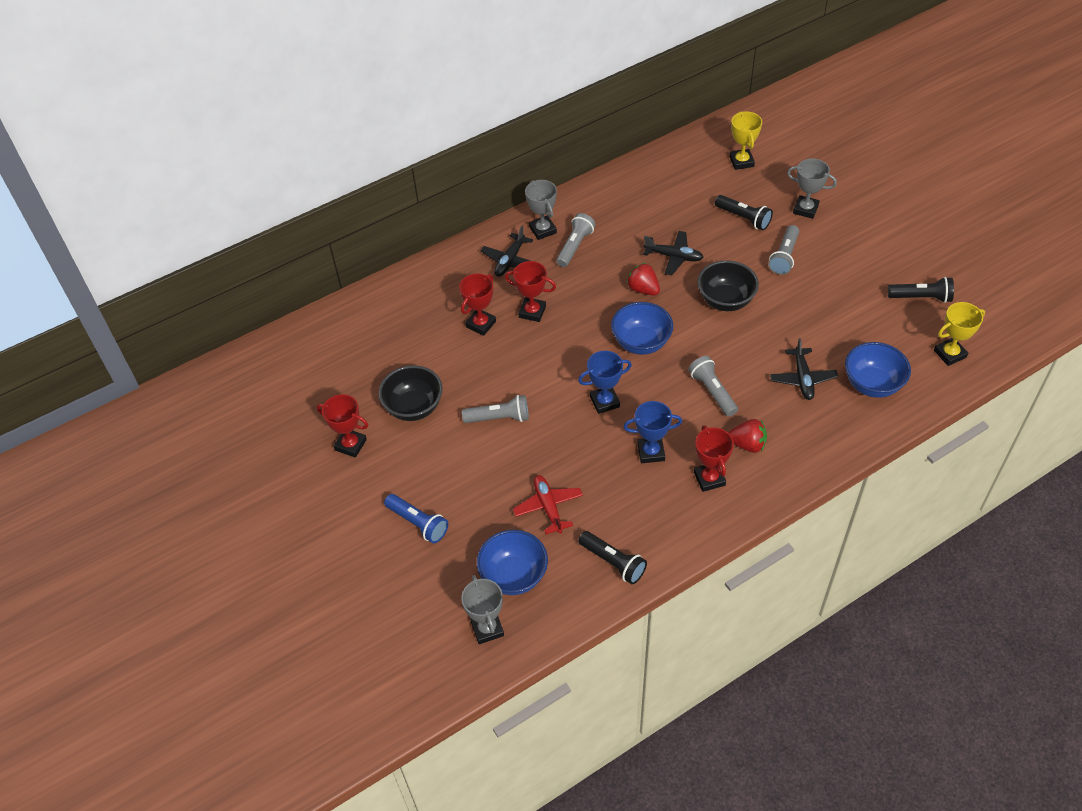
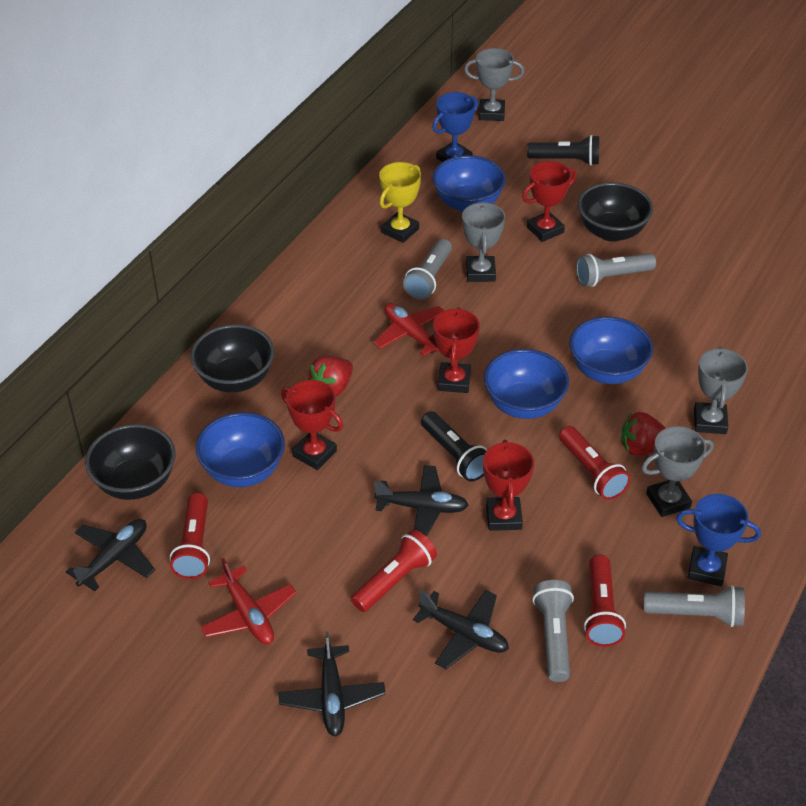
black bowl: [378,365,443,421] [698,260,759,311] = 2 -> [85,424,176,500] [190,324,274,392] [578,182,653,242] = 3
black flashlight: [578,531,647,584] [715,195,773,230] [888,277,954,303] = 3 -> [421,411,487,482] [527,135,599,166] = 2
black plane: [481,225,533,277] [643,231,704,275] [770,338,838,400] = 3 -> [66,519,155,591] [278,631,385,737] [374,465,468,537] [413,590,509,669] = 4
blue bowl: [477,530,548,595] [611,302,673,355] [845,342,911,398] = 3 -> [196,412,285,487] [432,155,506,212] [484,349,569,419] [569,316,653,384] = 4
blue flashlight: [384,494,448,543] = 1 -> none = 0
grey trophy: [461,575,504,644] [525,180,557,240] [787,158,837,219] = 3 -> [462,202,505,282] [464,48,524,121] [642,426,714,517] [694,347,748,434] = 4
red flashlight: none = 0 -> [170,493,210,579] [351,529,437,612] [559,426,631,500] [584,555,626,647] = 4
red plane: [513,475,583,534] = 1 -> [200,558,296,644] [374,303,445,356] = 2
yellow trophy: [729,111,762,170] [934,302,985,366] = 2 -> [379,162,421,243] = 1

